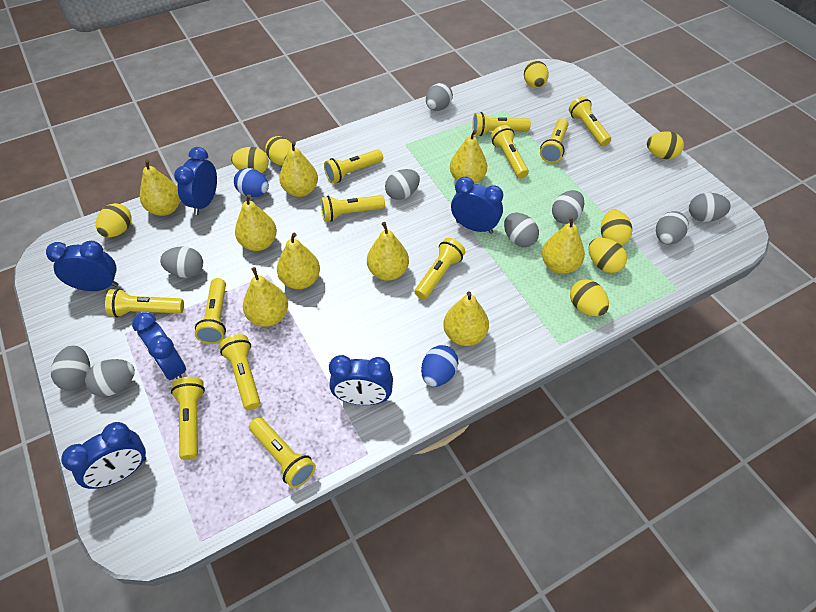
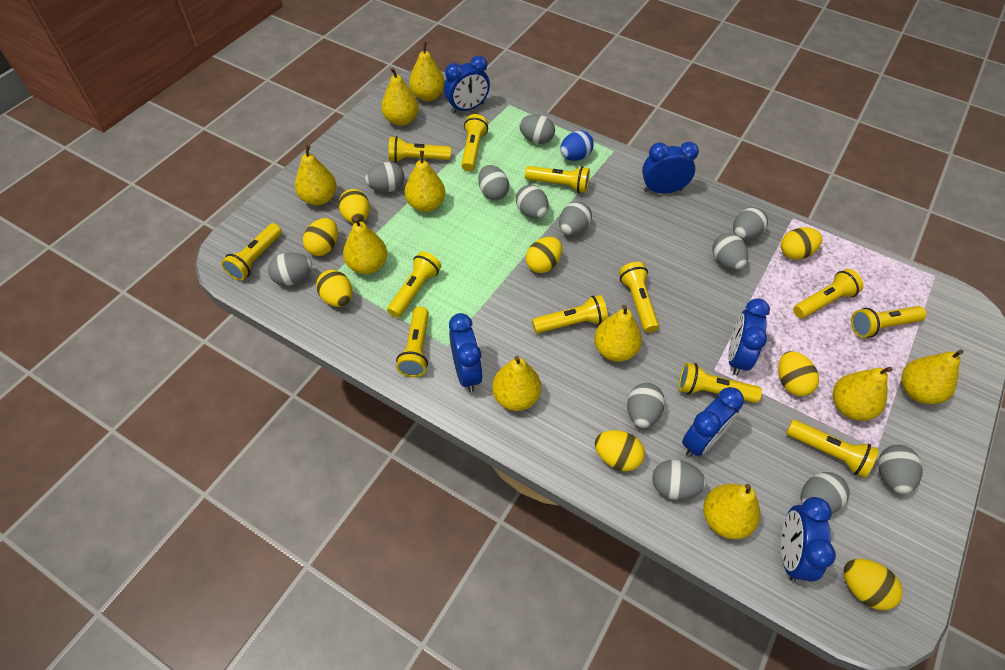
blue egg: [234,168,269,197] [421,345,458,387] = 2 -> [560,130,594,161] = 1
grey egg: [51,345,90,390] [85,359,135,397] [160,246,203,278] [385,169,420,200] [426,83,453,111] [504,213,539,247] [552,190,584,224] [656,211,689,245] [689,193,731,222] = 9 -> [268,252,312,286] [365,162,405,192] [478,165,509,200] [516,185,549,219] [519,114,555,144] [559,201,592,236] [627,383,665,428] [652,460,706,500] [712,233,748,270] [733,207,768,240] [800,472,849,514] [878,445,923,494] = 12
yellow pear: [140,159,181,216] [235,194,277,251] [243,267,288,327] [277,233,320,289] [279,141,318,197] [367,222,409,281] [443,291,489,346] [450,129,487,184] [542,216,585,274] = 9 -> [295,145,337,206] [343,217,387,274] [381,67,418,126] [405,151,445,212] [409,42,445,102] [492,356,541,411] [594,304,642,362] [703,484,760,539] [833,367,893,421] [901,349,964,404] = 10

